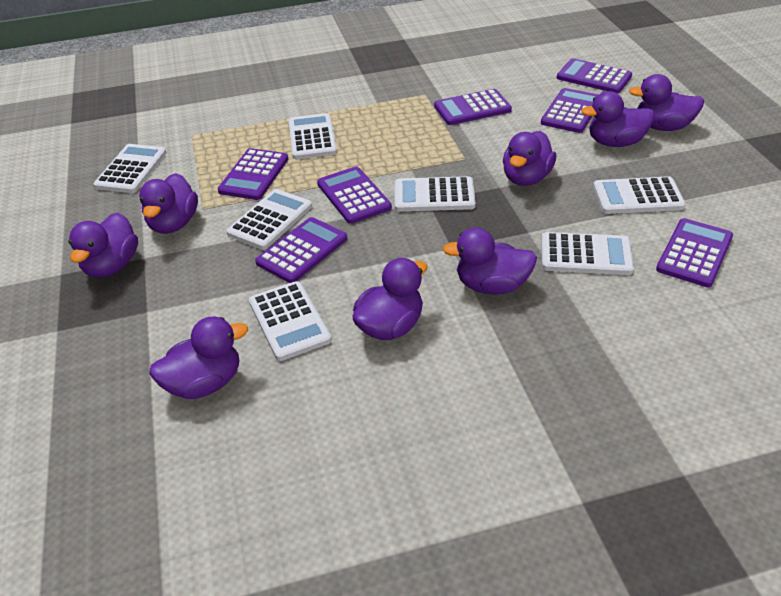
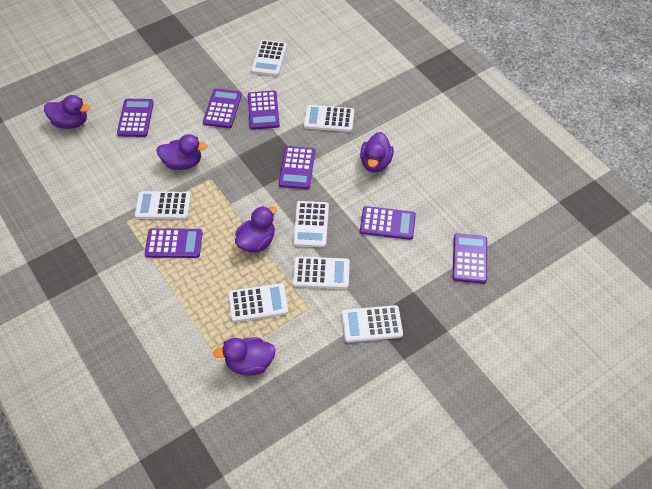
purple duck: [68,213,138,278] [139,173,198,234] [149,317,248,399] [353,258,427,340] [443,227,537,295] [503,131,556,186] [581,91,655,147] [629,74,704,131] = 8 -> [44,95,90,129] [156,134,207,170] [213,337,276,376] [235,206,277,253] [360,132,394,173] = 5

